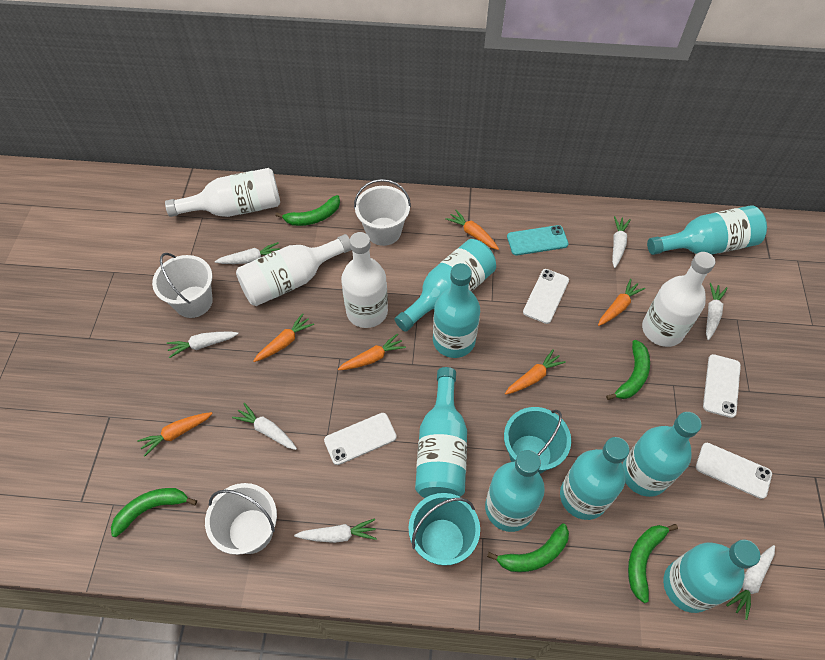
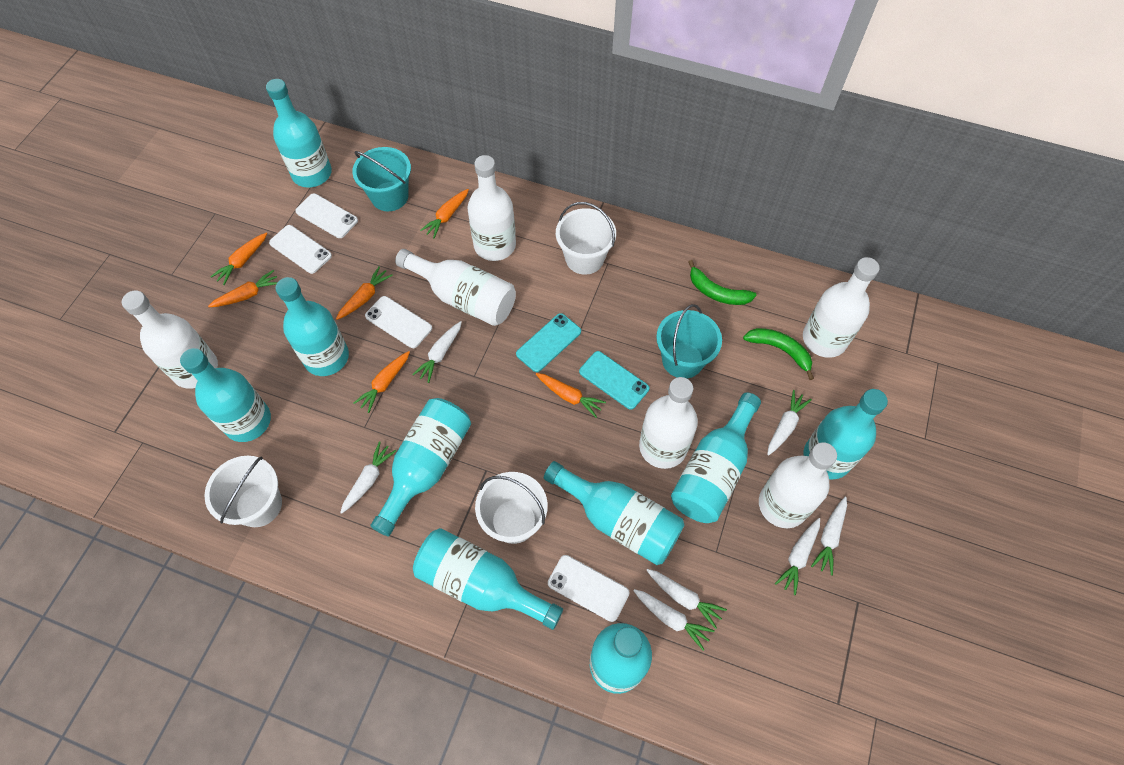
green banana: [111,488,197,537] [275,195,340,226] [487,524,569,572] [606,340,650,400] [628,524,678,603] = 5 -> [688,260,756,305] [743,328,814,380] = 2
turquoise bottle: [395,239,496,332] [415,367,467,498] [433,263,480,358] [485,450,545,532] [560,437,629,520] [622,412,702,497] [647,205,767,255] [663,539,760,613] = 8 -> [180,348,271,442] [266,79,332,188] [276,277,349,376] [370,398,471,536] [413,528,563,630] [544,461,684,565] [590,623,652,694] [671,392,761,523] [804,389,888,480] = 9
turquoise phone: [507,225,569,255] = 1 -> [516,313,581,372] [579,351,649,410] = 2
white bottle: [165,168,280,217] [236,234,351,306] [341,232,388,328] [642,252,716,347] = 4 -> [122,290,218,389] [395,249,516,326] [467,155,516,261] [639,377,698,469] [759,442,837,528] [803,257,880,358] = 6

